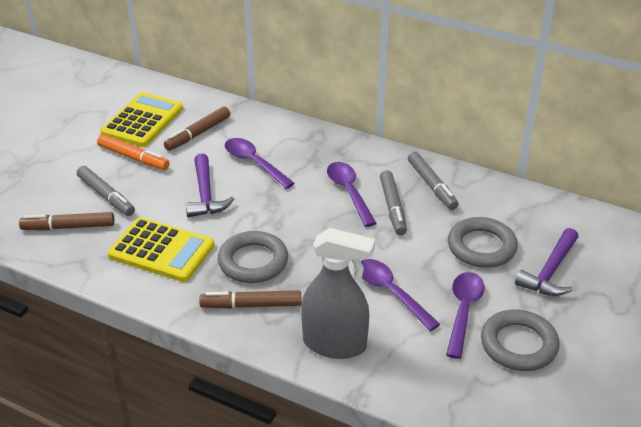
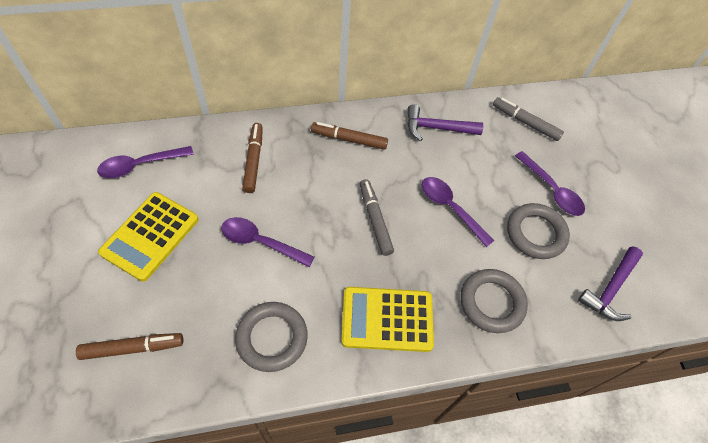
grey marker: [77,166,135,216] [380,170,407,235] [408,152,459,210] = 3 -> [360,179,394,256] [493,97,564,141] = 2
grey spray bottle: [301,228,375,359] = 1 -> none = 0
orange marker: [97,134,169,170] = 1 -> none = 0

